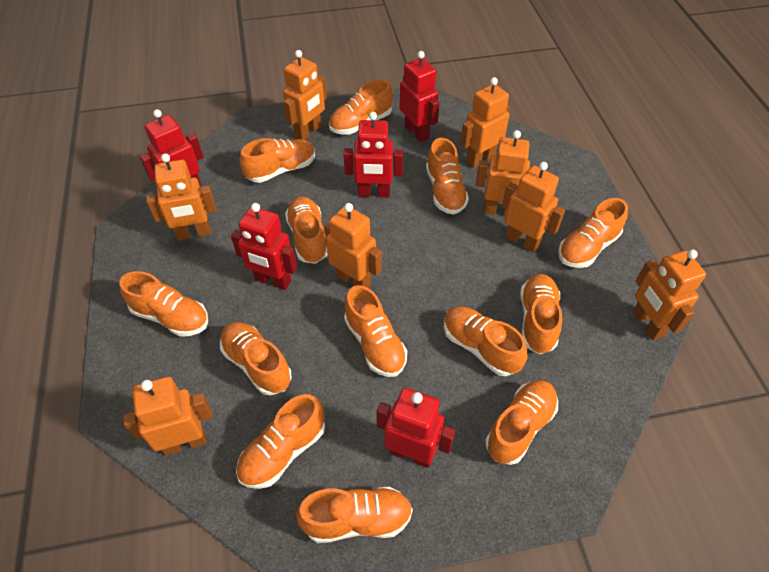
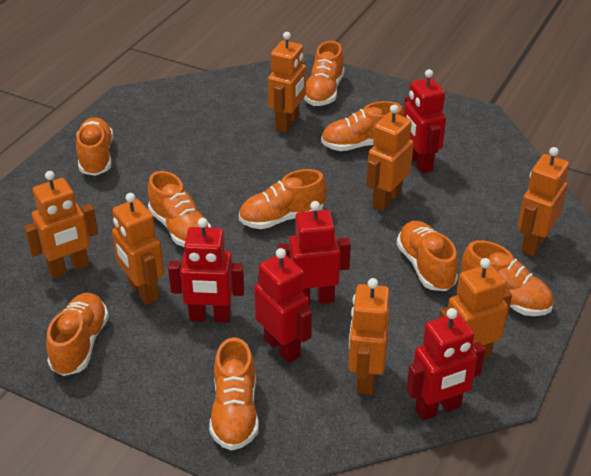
orange robot: [123,377,213,456] [146,154,217,241] [283,50,327,140] [325,203,382,288] [460,77,510,168] [476,130,530,216] [502,162,565,252] [633,249,706,340] = 8 -> [24,171,98,279] [112,193,164,305] [268,32,306,133] [349,278,389,395] [366,105,413,211] [439,258,512,359] [518,147,569,256] = 7
orange shoe: [119,271,208,337] [220,322,291,395] [236,394,325,489] [239,138,315,183] [285,197,327,264] [296,486,413,543] [329,80,393,135] [344,285,407,377] [426,138,469,215] [444,306,528,376] [485,380,558,465] [520,274,562,354] [558,198,628,268] = 13 -> [46,293,109,376] [76,117,113,176] [148,171,211,247] [209,337,259,451] [239,169,327,229] [304,41,344,106] [321,101,404,151] [396,221,458,291] [461,240,554,316] = 9

